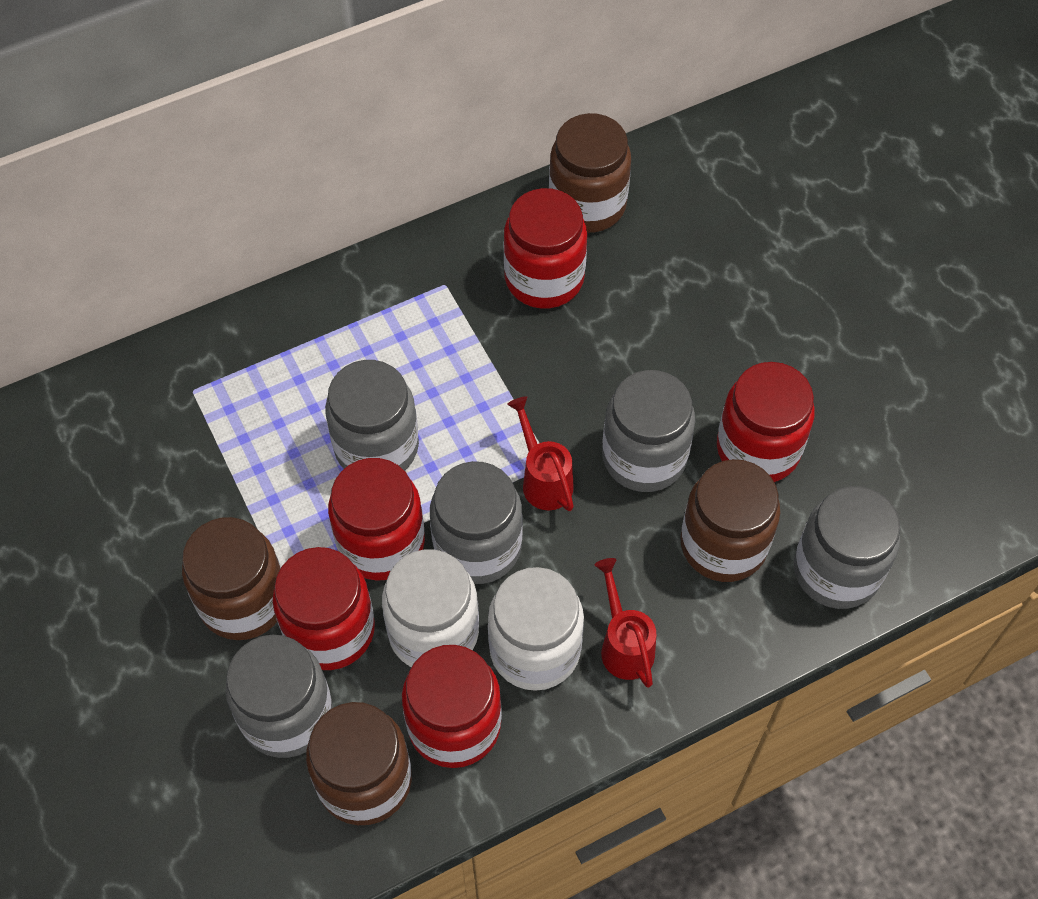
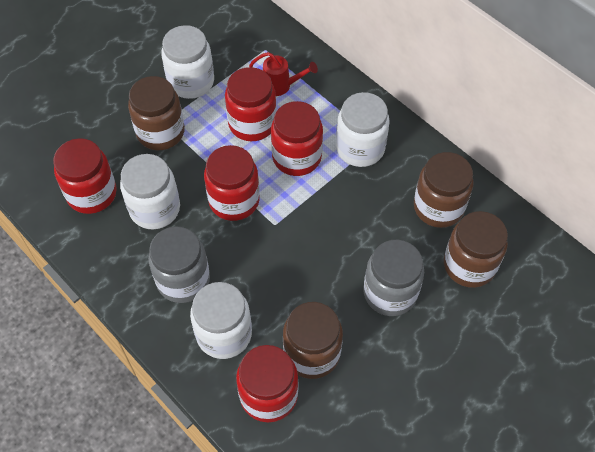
grey jar: [225,635,333,758] [325,360,419,471] [430,461,522,584] [602,370,695,492] [794,486,900,609] = 5 -> [148,227,210,303] [363,240,424,316] = 2
red watering can: [507,396,574,511] [595,558,656,688] = 2 -> [249,52,318,96] = 1
white jar: [382,549,479,667] [488,567,584,691] = 2 -> [120,154,180,229] [161,25,214,99] [190,282,252,359] [336,92,390,167] = 4

